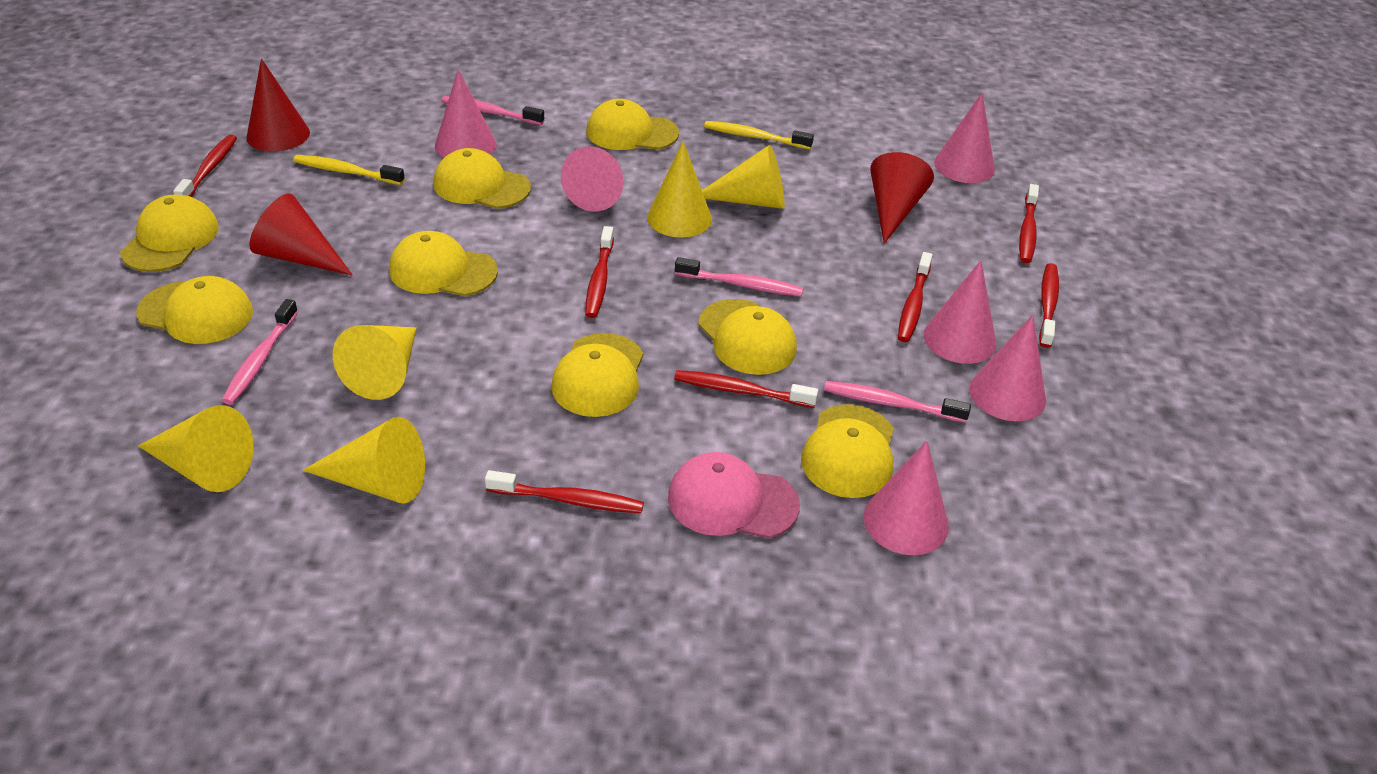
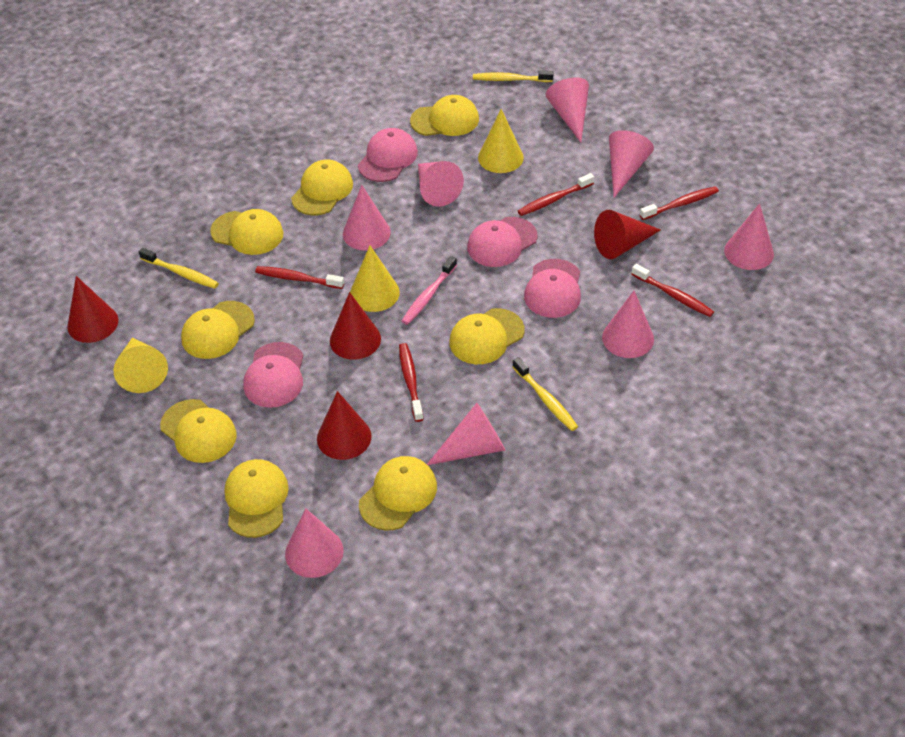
pink cap: [668,452,800,539] = 1 -> [243,342,304,408] [358,128,418,182] [467,217,537,267] [524,259,581,318] = 4
pink cone: [435,70,496,158] [561,146,624,212] [863,441,949,555] [924,260,996,364] [934,93,995,183] [969,315,1046,421] = 6 -> [285,508,344,578] [343,185,391,250] [418,161,464,207] [427,403,505,465] [545,78,589,142] [602,291,654,358] [609,130,654,198] [724,203,774,270] = 8
pink toothbrush: [221,299,298,405] [441,96,544,125] [675,257,803,296] [824,381,971,423] = 4 -> [402,256,457,325] = 1
red cone: [246,59,310,151] [249,194,353,276] [870,152,934,244] = 3 -> [67,276,119,343] [317,391,372,460] [330,292,381,360] [594,210,661,259] = 4
red toothbrush: [173,135,237,197] [485,470,644,513] [585,226,614,318] [674,370,818,408] [898,252,933,342] [1019,184,1039,263] [1039,263,1059,348] = 7 -> [255,266,344,289] [399,343,424,422] [518,173,594,216] [631,264,714,317] [640,186,719,220] = 5
yellow cone: [138,405,254,492] [303,417,425,504] [333,325,417,400] [647,141,712,238] [702,145,785,209] = 5 -> [114,337,168,393] [350,245,400,312] [478,109,524,173] = 3
yellow toothbrush: [293,155,405,185] [704,121,814,149] = 2 -> [139,248,219,289] [473,70,554,82] [512,357,578,431] = 3

